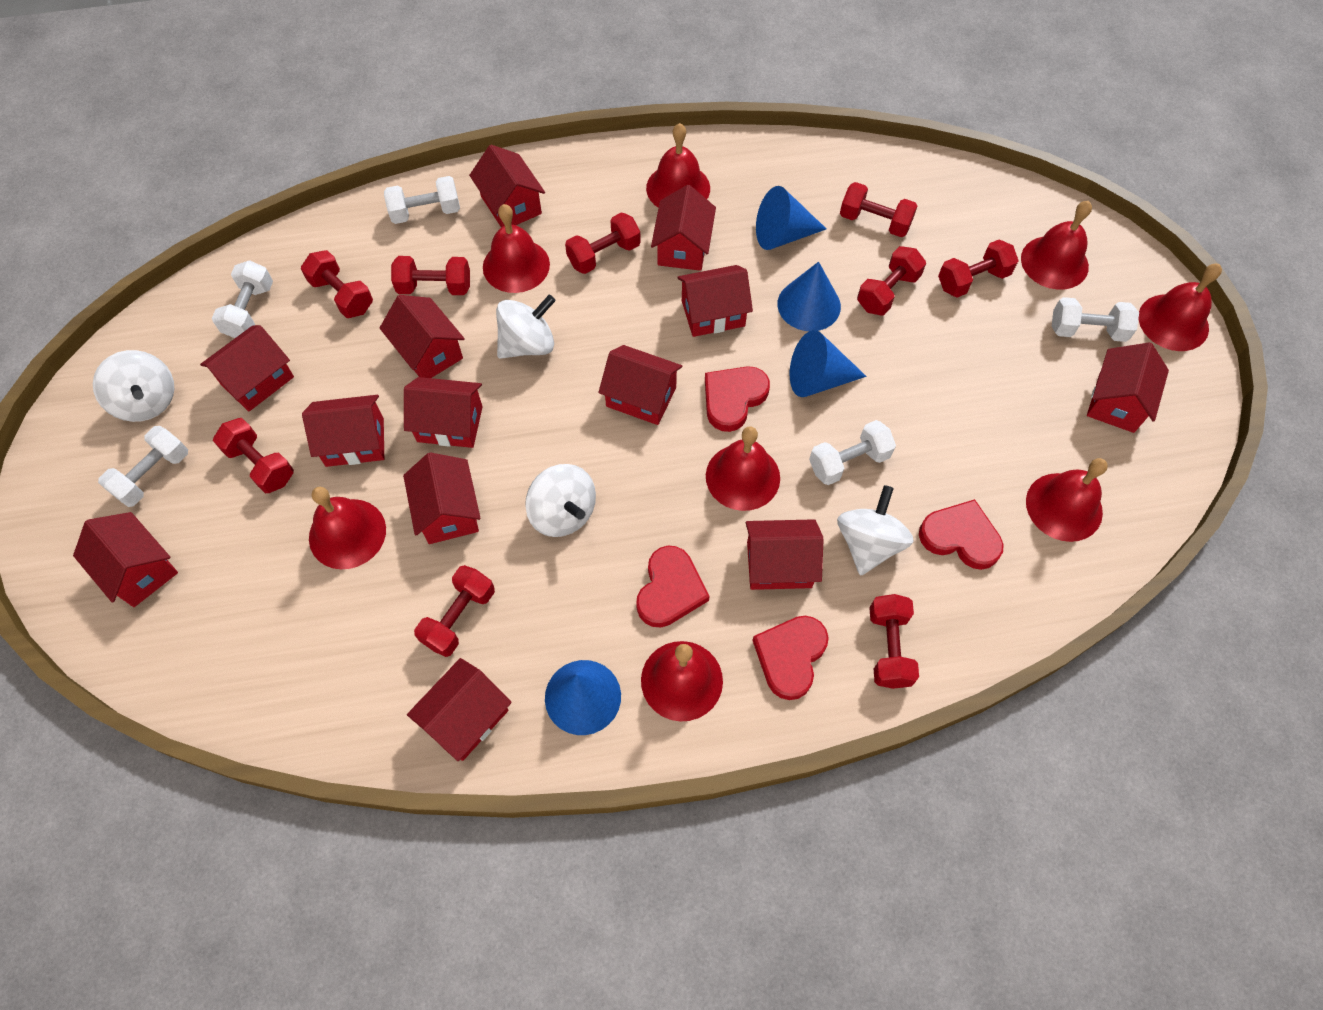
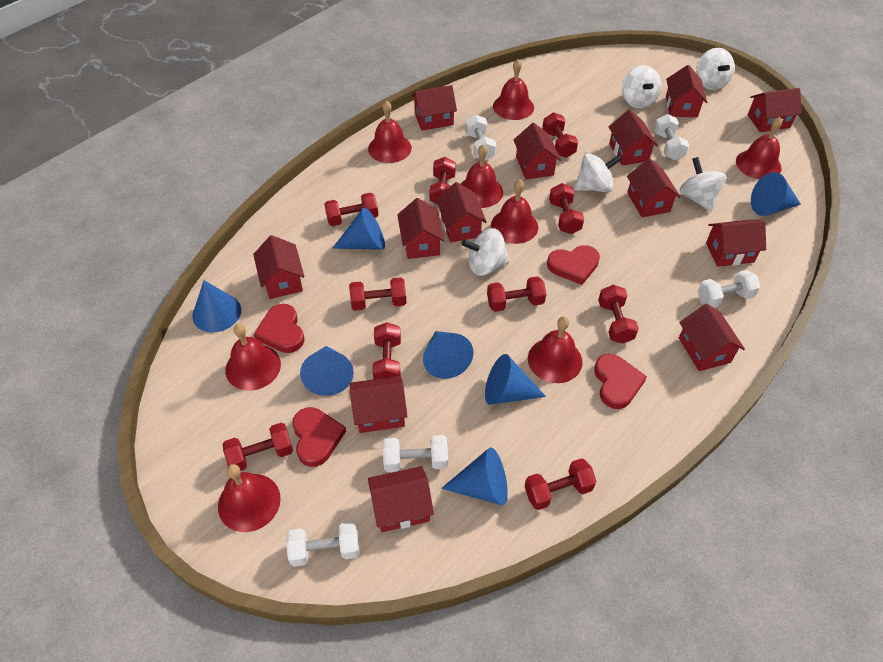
blue cone: [545,660,621,735] [756,186,826,250] [777,262,841,331] [790,330,866,397] = 4 -> [192,280,241,332] [300,346,354,396] [333,208,385,250] [423,331,474,379] [441,447,508,505] [485,354,546,405] [751,172,801,216] = 7
red dumbbell: [213,418,294,493] [301,250,373,318] [391,256,470,295] [414,565,495,657] [565,212,641,274] [840,182,917,237] [857,246,926,315] [870,594,919,689] [938,240,1019,298] = 9 -> [223,423,293,471] [324,193,378,226] [349,277,407,311] [372,322,401,379] [430,157,456,205] [487,276,546,312] [525,458,597,510] [542,112,578,158] [549,183,584,234] [598,285,639,344] = 10
white spinning top: [93,350,174,422] [496,295,556,359] [525,464,596,537] [837,485,913,576] = 4 -> [461,228,510,276] [574,153,622,192] [622,65,661,108] [680,157,727,212] [696,48,735,90] = 5

